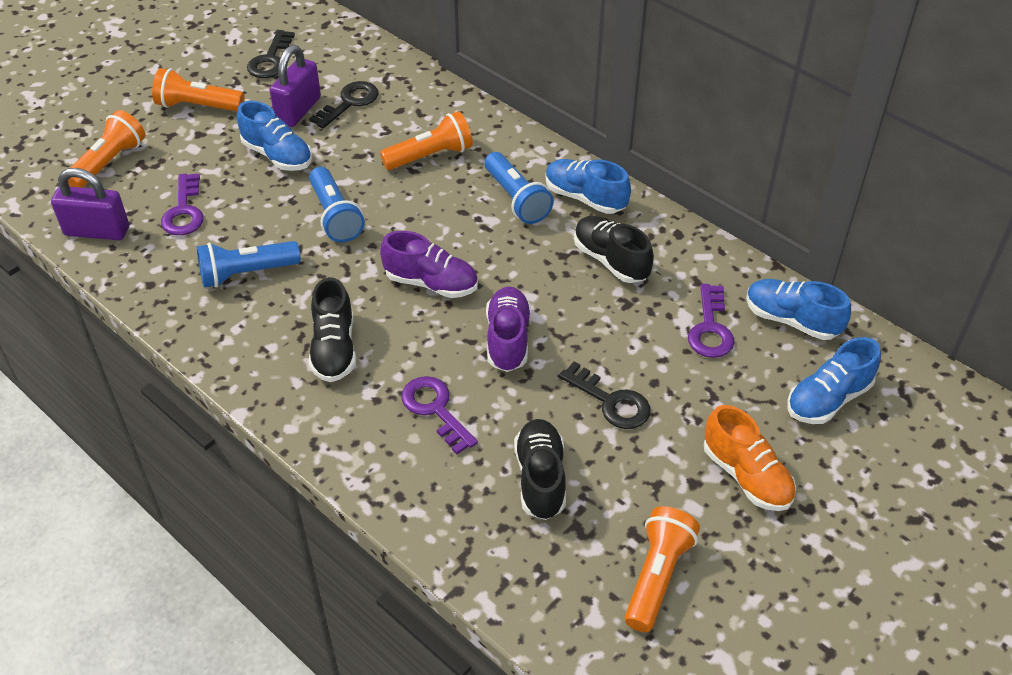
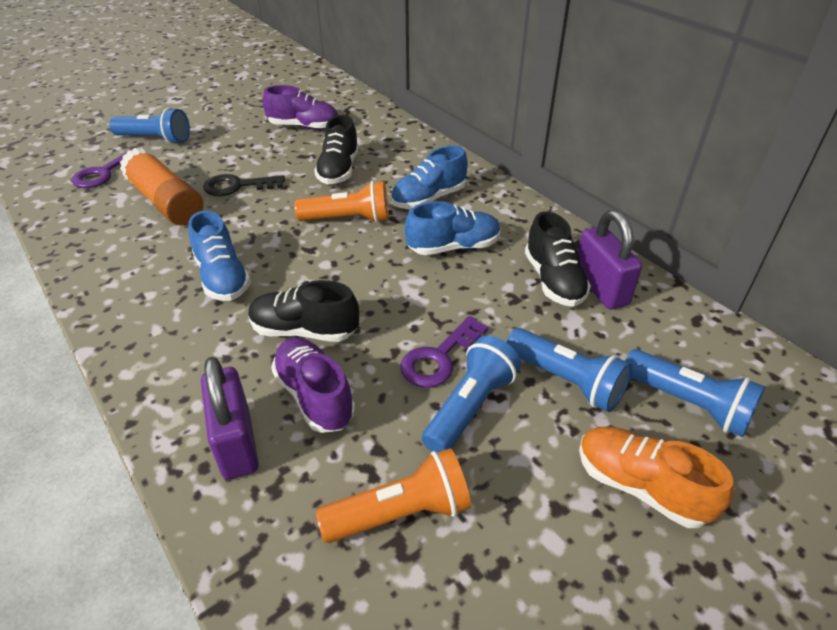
black key: [247,30,295,78] [309,81,378,128] [559,361,651,429] = 3 -> [203,174,285,196] = 1
blue flashlight: [197,241,301,288] [309,167,365,242] [484,152,554,224] = 3 -> [109,108,190,144] [422,336,521,453] [506,328,632,412] [625,349,765,437] = 4
blue shoe: [237,101,312,171] [546,159,631,214] [746,279,851,340] [787,337,881,424] = 4 -> [188,211,251,301] [391,146,468,209] [405,201,501,255] = 3
orange flashlight: [68,110,145,188] [152,68,245,112] [380,111,473,170] [625,506,700,632] = 4 -> [294,181,389,223] [316,448,471,543] = 2
orange glue stick: none = 0 -> [120,148,203,225] = 1
purple key: [161,173,204,235] [401,376,478,454] [688,284,734,358] = 3 -> [72,149,133,188] [400,316,488,388] = 2

